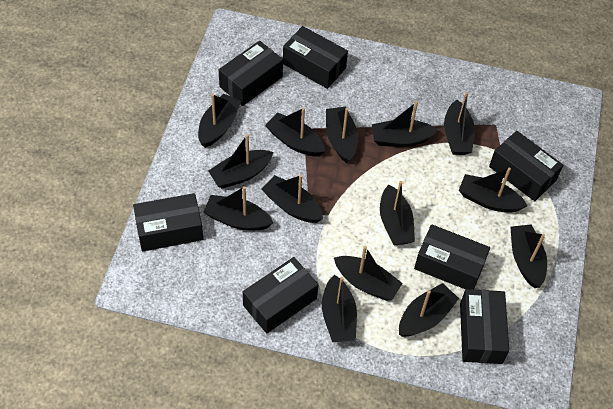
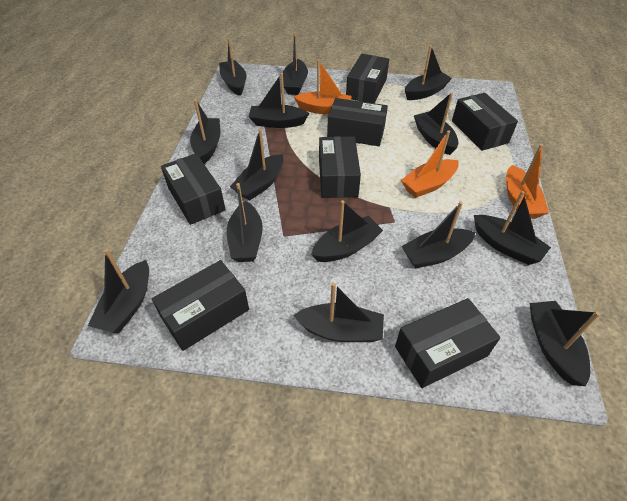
orange boat: none = 0 -> [294,59,352,114] [401,130,459,198] [506,144,549,219] = 3

